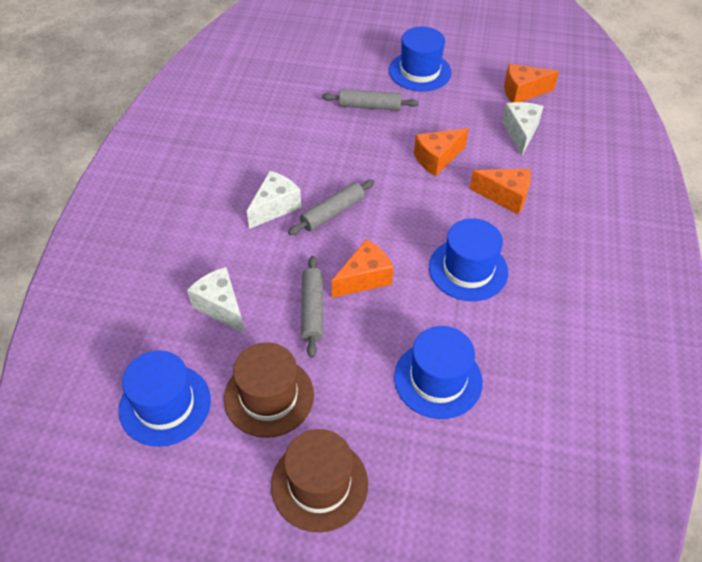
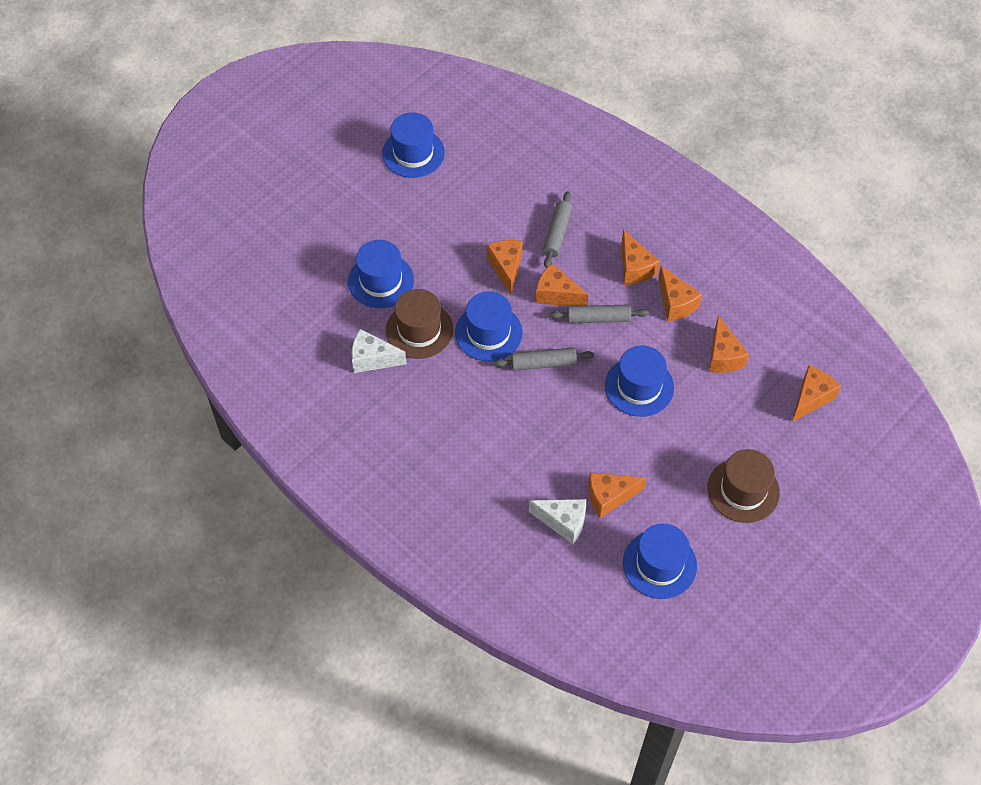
blue hat: [119,350,211,447] [389,26,452,91] [394,326,483,419] [429,218,508,301] = 4 -> [348,240,414,308] [382,112,445,178] [455,292,523,361] [605,346,674,417] [623,524,697,599] = 5
orange cheese: [332,239,394,298] [414,128,469,176] [469,169,531,214] [504,64,559,103] = 4 -> [487,240,523,295] [536,263,589,306] [588,472,646,518] [622,230,659,285] [658,266,702,321] [709,315,749,373] [792,365,841,422] = 7
white cheese: [187,267,245,334] [247,171,301,229] [502,102,544,156] = 3 -> [352,329,407,373] [529,499,586,544] = 2

